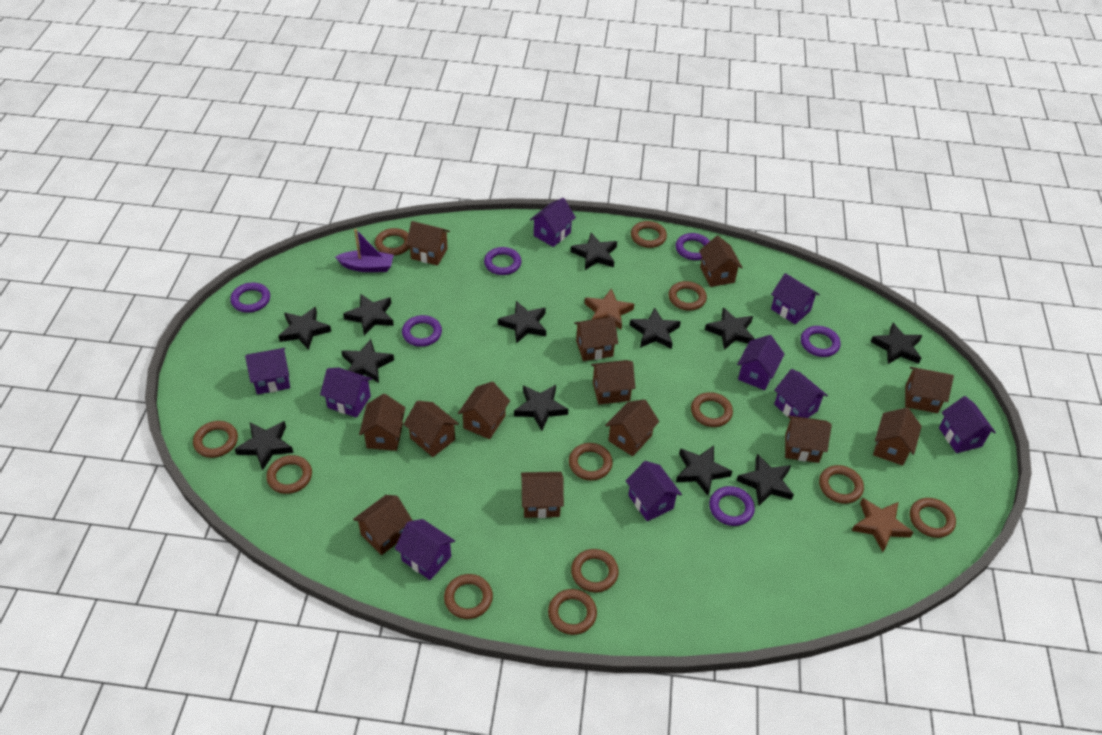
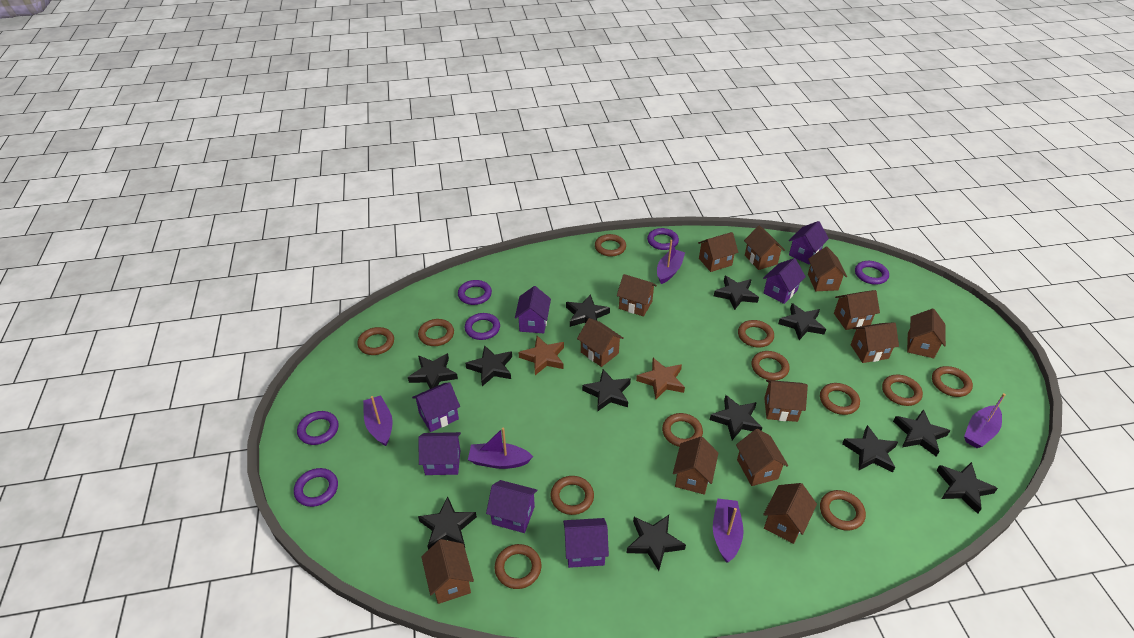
purple boat: [335,229,394,272] = 1 -> [363,395,393,446] [468,428,533,469] [657,240,685,284] [713,499,744,563] [964,393,1006,448] = 5
purple house: [245,348,290,394] [320,368,372,418] [395,519,455,580] [530,198,576,247] [626,461,682,521] [737,335,785,390] [771,273,820,324] [774,369,828,418] [939,396,996,453] = 9 -> [412,383,460,432] [418,432,461,475] [486,480,538,533] [515,286,551,333] [563,518,609,568] [763,258,806,304] [789,221,829,264] = 7

